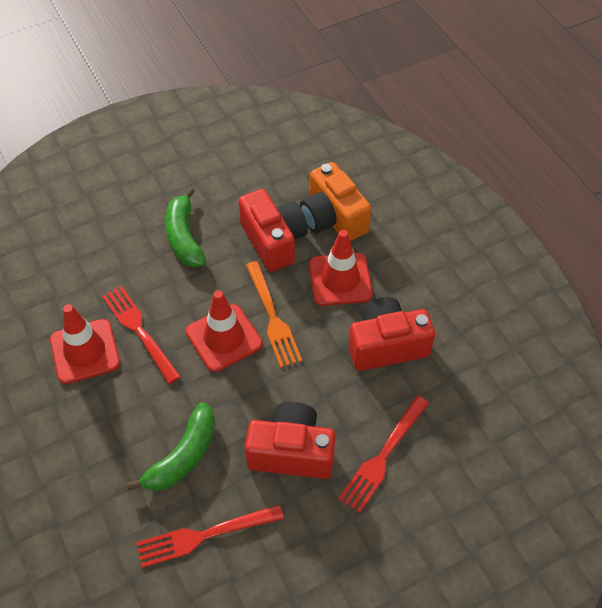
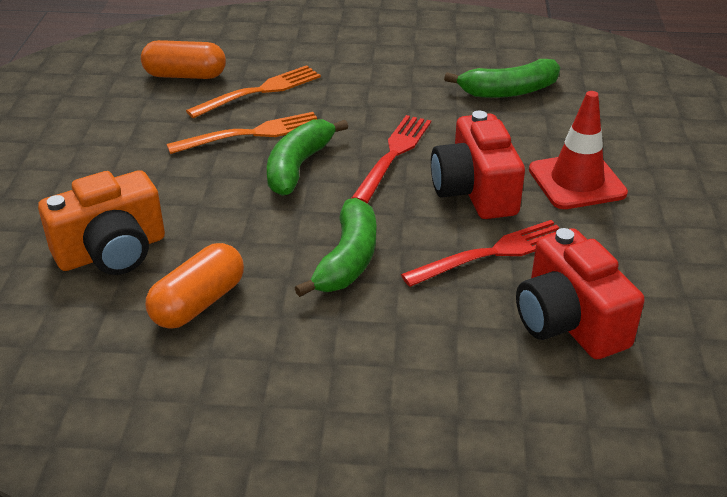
green banana: [127,402,215,491] [165,187,206,267] = 2 -> [267,119,348,196] [295,198,376,297] [444,59,560,98] = 3
orange capsule: none = 0 -> [141,40,226,79] [146,243,244,329] = 2
orange fork: [246,261,302,368] = 1 -> [166,112,317,154] [186,65,321,118] = 2
red camera: [238,189,308,272] [245,402,336,479] [349,297,435,371] = 3 -> [431,110,525,219] [516,228,645,359] = 2
red fork: [102,286,181,384] [136,505,284,568] [338,396,429,513] = 3 -> [352,115,431,203] [401,220,559,287] = 2
red traffic cone: [50,304,120,384] [186,290,263,372] [309,230,373,306] = 3 -> [529,91,628,209] = 1

